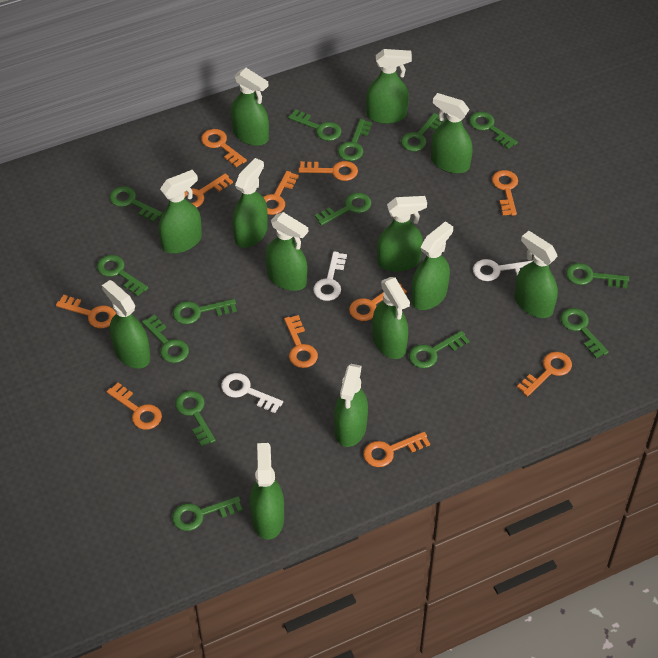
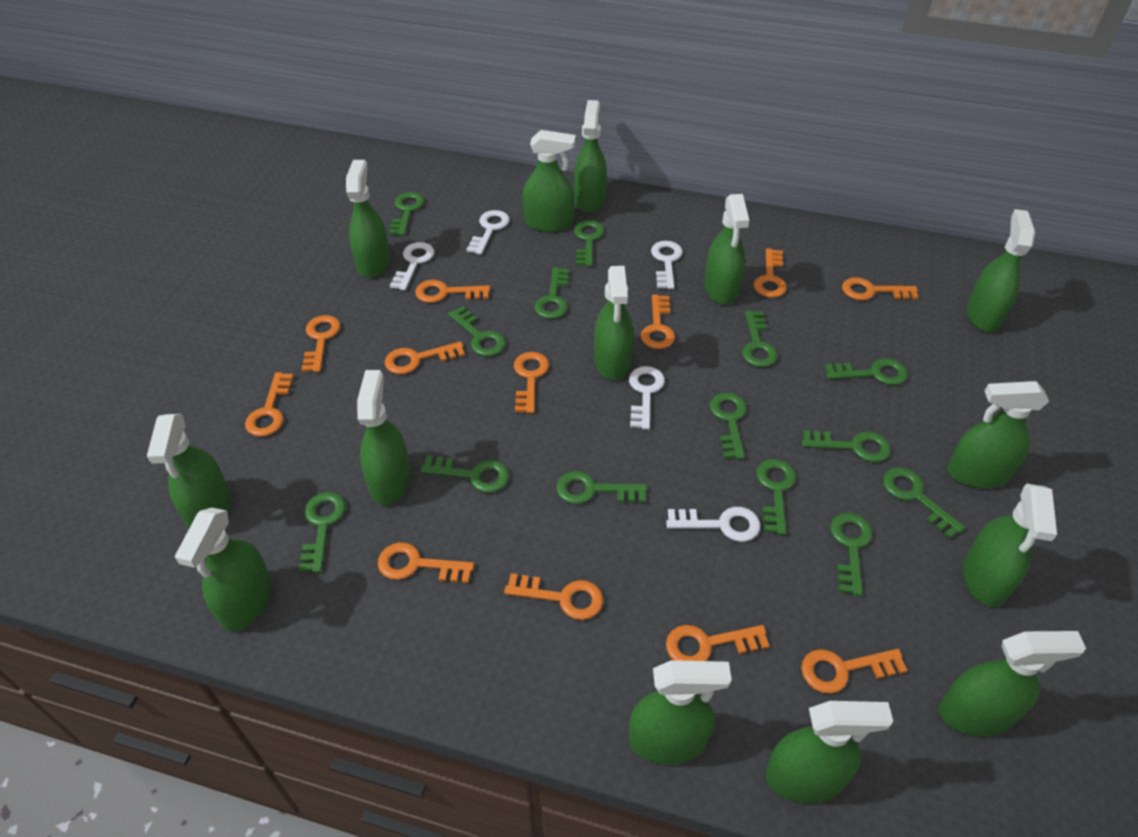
green spray bottle: [102,280,150,369] [159,170,202,253] [231,68,269,146] [232,158,268,248] [250,443,284,540] [265,212,308,291] [334,364,368,447] [366,49,412,124] [372,277,410,359] [377,196,427,272] [411,221,453,310] [431,93,473,174] [515,231,558,318] = 13 -> [147,414,231,528] [175,507,272,631] [346,160,390,278] [357,370,411,505] [523,130,575,232] [574,100,607,213] [594,266,634,380] [629,660,732,765] [704,194,749,305] [765,701,893,803] [939,631,1086,736] [947,381,1049,488] [963,484,1057,607] [967,209,1035,332] = 14
orange key: [56,294,116,328] [107,383,162,430] [184,173,233,208] [201,129,247,167] [263,171,299,215] [284,315,318,368] [298,161,358,181] [349,282,407,321] [363,432,430,467] [492,170,518,216] [517,352,572,396] = 11 -> [245,372,294,437] [301,315,341,372] [378,542,474,583] [385,341,465,374] [415,280,490,303] [504,573,603,620] [514,352,549,413] [641,294,675,349] [666,625,770,661] [754,248,787,298] [801,649,908,694] [842,277,919,300] = 12
white key: [221,373,283,413] [313,251,347,301] [473,259,533,281] = 3 -> [390,242,435,291] [466,210,510,255] [629,366,665,430] [651,241,683,289] [666,507,760,542] = 5

